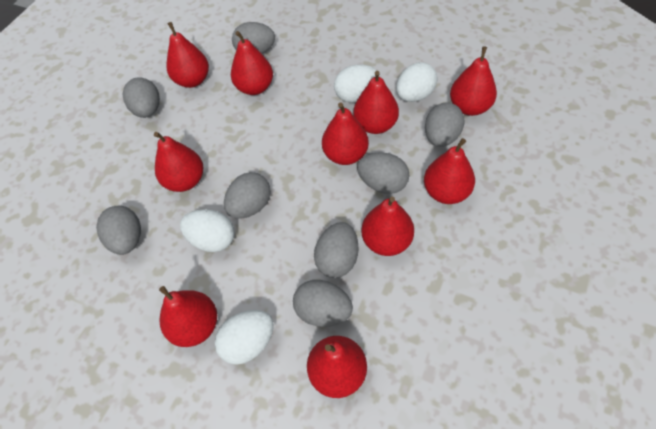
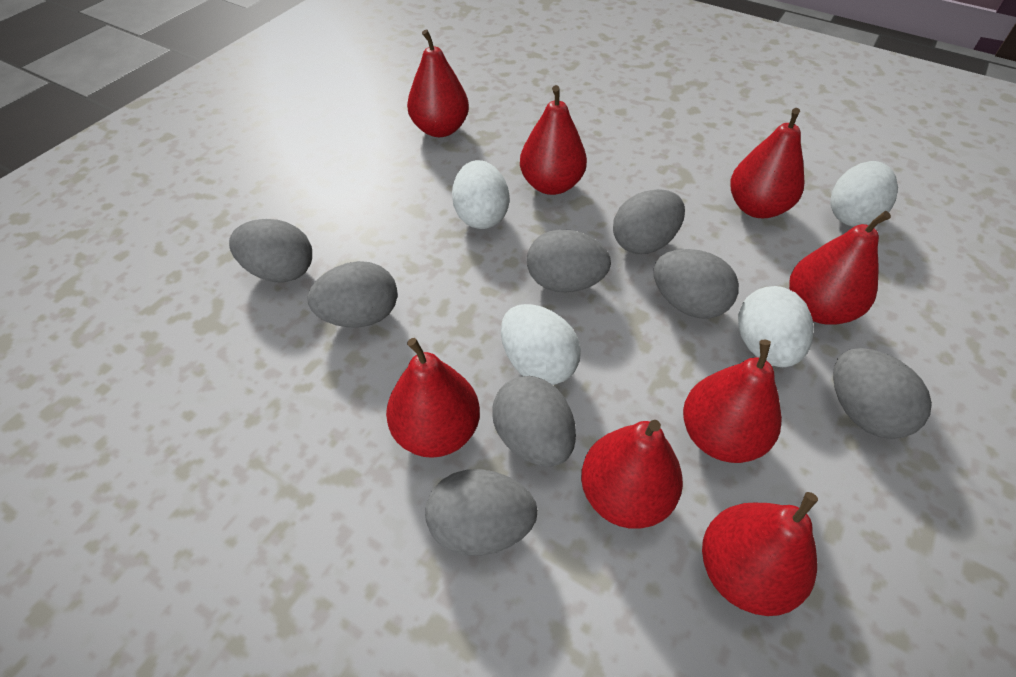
red pear: [154,132,203,192] [159,286,217,347] [167,22,209,88] [231,31,273,95] [307,336,367,398] [322,103,369,165] [353,71,399,134] [361,197,414,256] [424,138,475,204] [450,46,497,116] = 10 -> [386,338,480,458] [407,29,469,137] [520,85,587,195] [581,420,683,529] [683,340,782,463] [702,492,818,616] [730,108,804,218] [789,211,891,325] = 8

